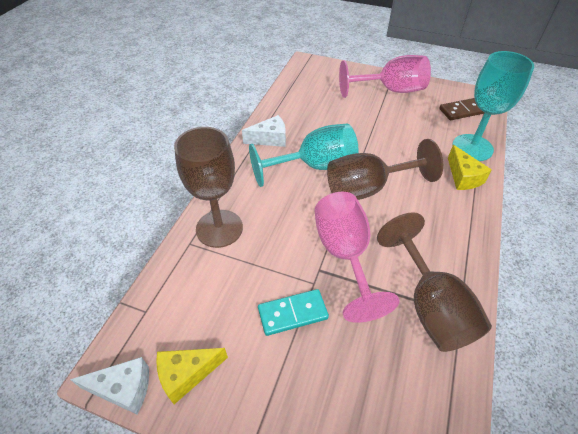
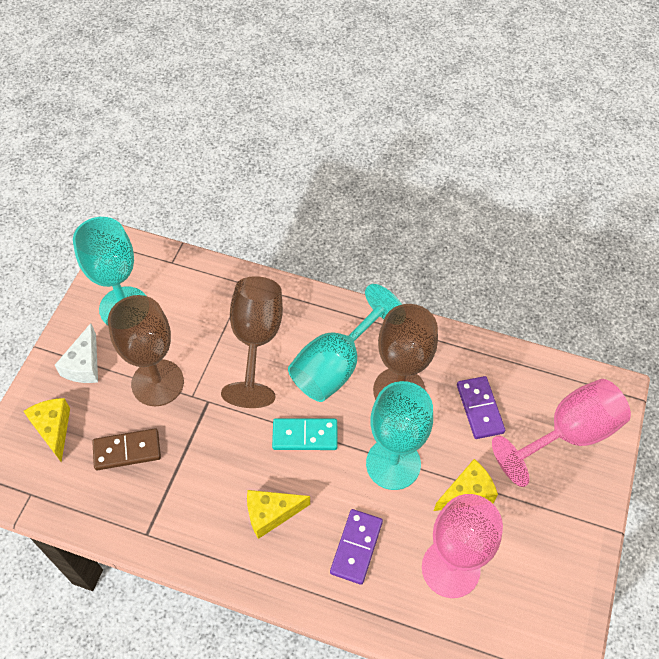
purple domino: none = 0 -> [330,509,383,585] [457,376,505,439] = 2
turquoise goblet: [249,124,359,187] [453,51,534,161] = 2 -> [73,217,146,325] [288,284,402,402] [366,381,433,490] = 3
white cheese: [70,357,149,414] [242,115,286,147] = 2 -> [55,323,98,383] = 1
yellow cheese: [156,348,228,404] [448,145,492,190] = 2 -> [23,398,70,462] [247,490,310,539] [434,459,498,511] = 3

